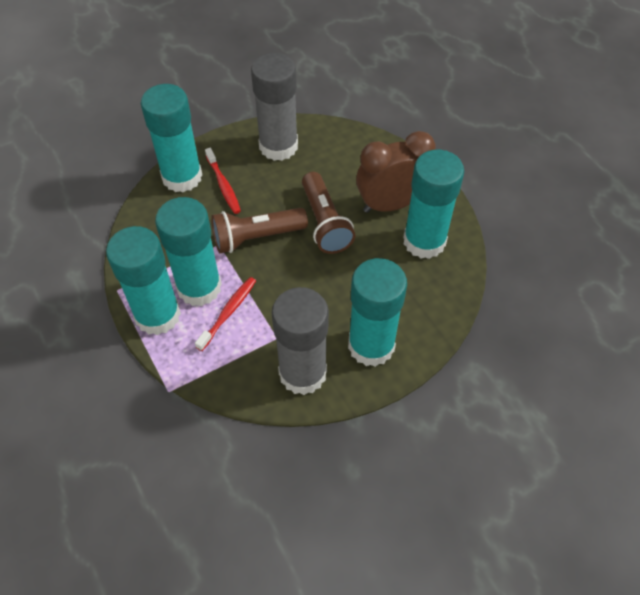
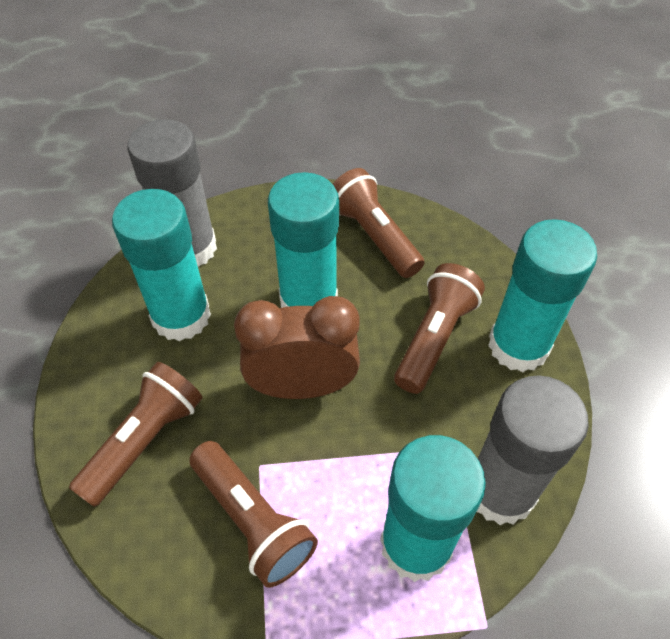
brown flashlight: [211,208,308,253] [302,172,356,254] = 2 -> [69,362,203,507] [190,441,318,588] [333,168,425,278] [394,263,485,394] = 4
red toothbrush: [195,277,256,351] [205,148,241,214] = 2 -> none = 0
turquoise glue stick: [106,226,181,335] [141,84,202,193] [155,197,222,306] [348,258,407,367] [403,150,464,259] = 5 -> [112,189,211,341] [268,172,339,308] [380,435,486,582] [488,219,597,372] = 4

